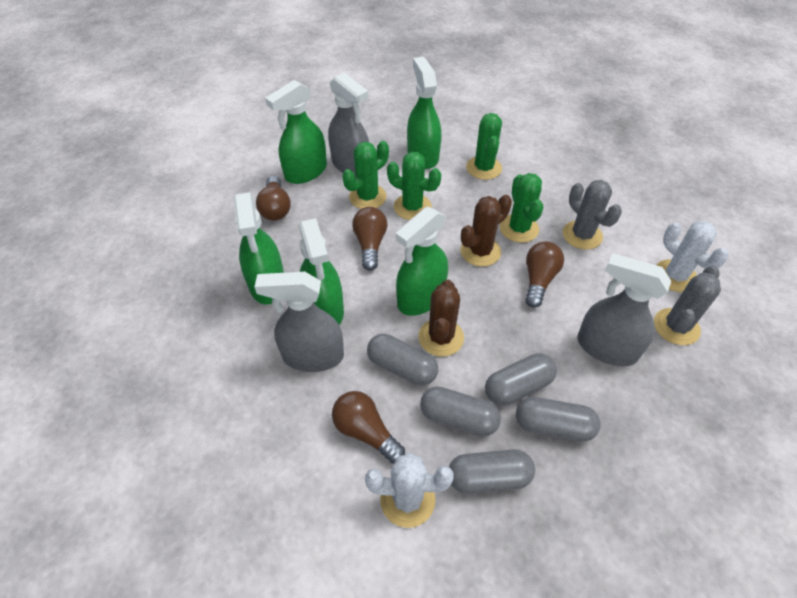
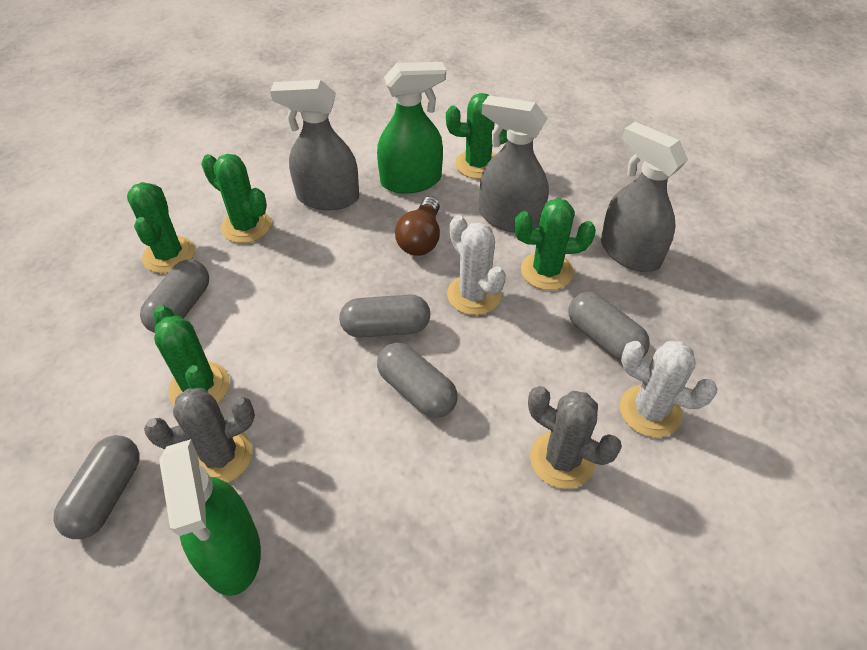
brown cactus: [419,280,464,357] [460,195,512,267] = 2 -> none = 0
brown light bulb: [256,176,291,220] [332,391,405,463] [352,207,388,271] [525,241,564,308] = 4 -> [395,196,440,256] = 1
green cactus: [342,141,389,209] [387,152,441,220] [466,113,502,180] [500,173,543,243] = 4 -> [127,182,195,273] [153,305,230,406] [201,154,271,243] [446,93,507,179] [515,198,596,290] = 5
green spray bottle: [234,192,284,305] [265,80,327,184] [299,218,344,325] [396,206,448,316] [407,57,441,169] = 5 -> [159,439,261,596] [377,62,446,194] = 2

